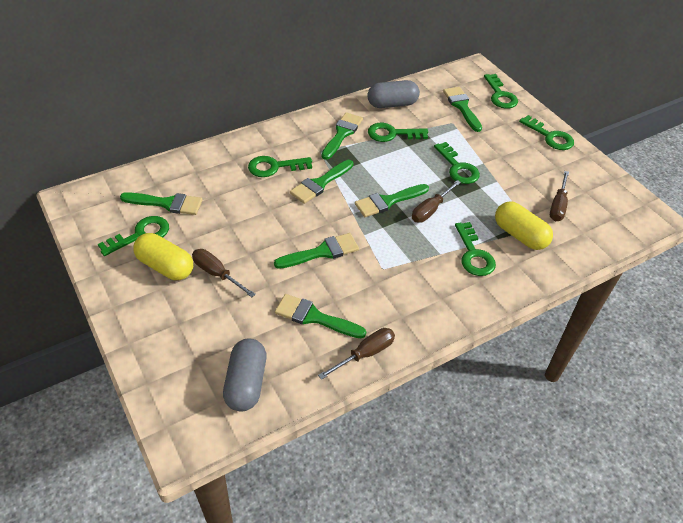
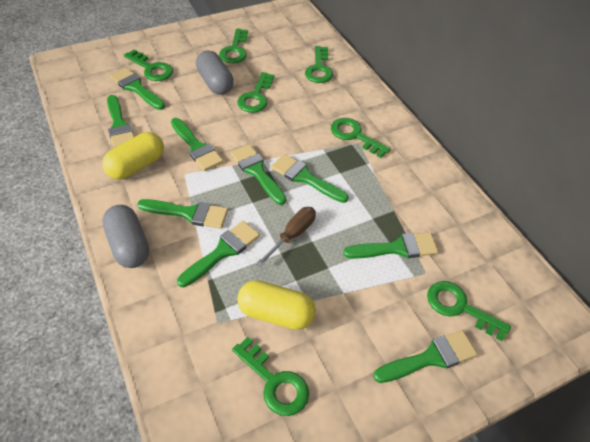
brown screwdriver: [192,249,256,297] [318,328,395,380] [412,180,461,223] [550,171,569,221] = 4 -> [256,207,316,267] = 1
green brush: [120,192,203,215] [274,233,359,269] [275,294,366,338] [290,160,353,204] [322,112,363,160] [355,184,429,217] [443,87,482,132] = 7 -> [107,95,134,148] [110,68,165,110] [137,199,228,229] [171,118,223,171] [177,221,260,287] [230,144,286,205] [271,154,349,203] [343,232,438,259] [373,330,478,383] = 9

